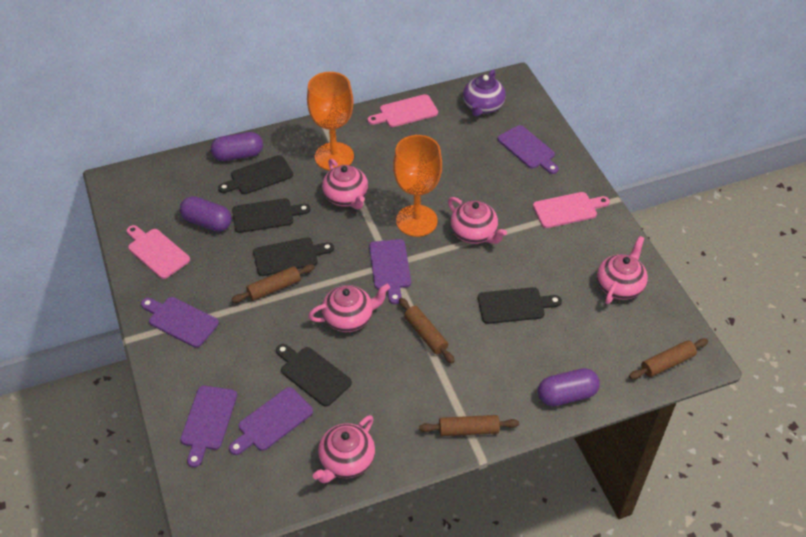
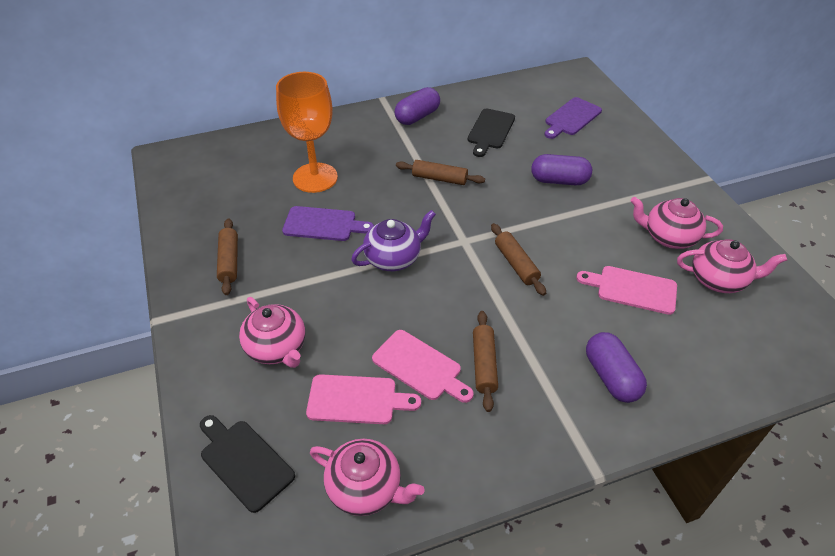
black cutting board: [218,155,293,194] [232,198,310,233] [253,237,334,276] [276,344,352,407] [478,287,562,324] = 5 -> [200,415,295,513] [468,108,515,157] = 2
orange goblet: [307,72,354,171] [393,135,442,237] = 2 -> [276,72,338,193] = 1
pink teapot: [308,284,390,332] [313,415,375,483] [322,159,368,210] [448,197,507,244] [597,236,648,304] = 5 -> [239,297,305,368] [310,439,424,516] [631,197,723,249] [677,239,787,293] = 4
purple cutting board: [141,297,219,348] [180,386,237,468] [229,387,313,455] [369,239,411,304] [498,125,559,174] = 5 -> [282,206,374,241] [545,97,602,139] = 2

